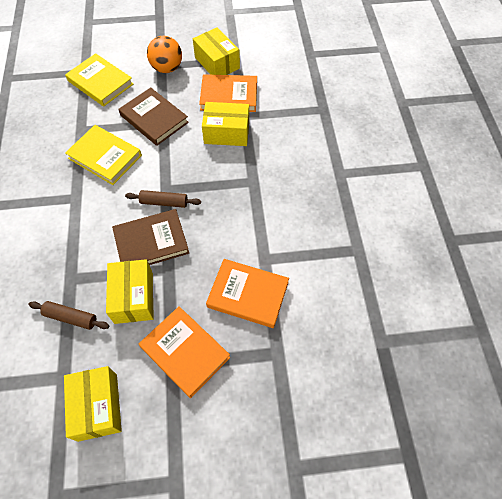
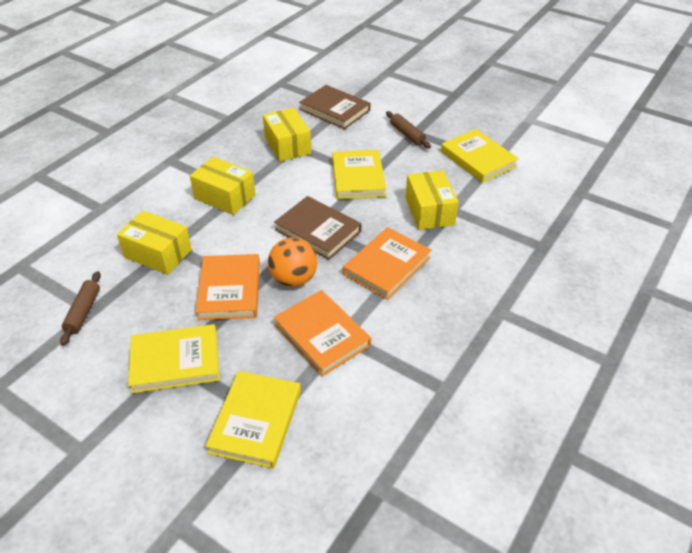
yellow book: [65,53,133,107] [65,125,142,185] = 2 -> [128,324,219,393] [206,371,301,469] [332,150,386,199] [441,129,519,183] = 4

